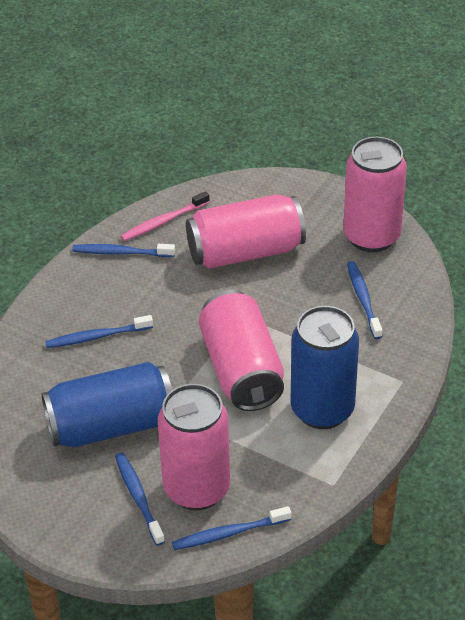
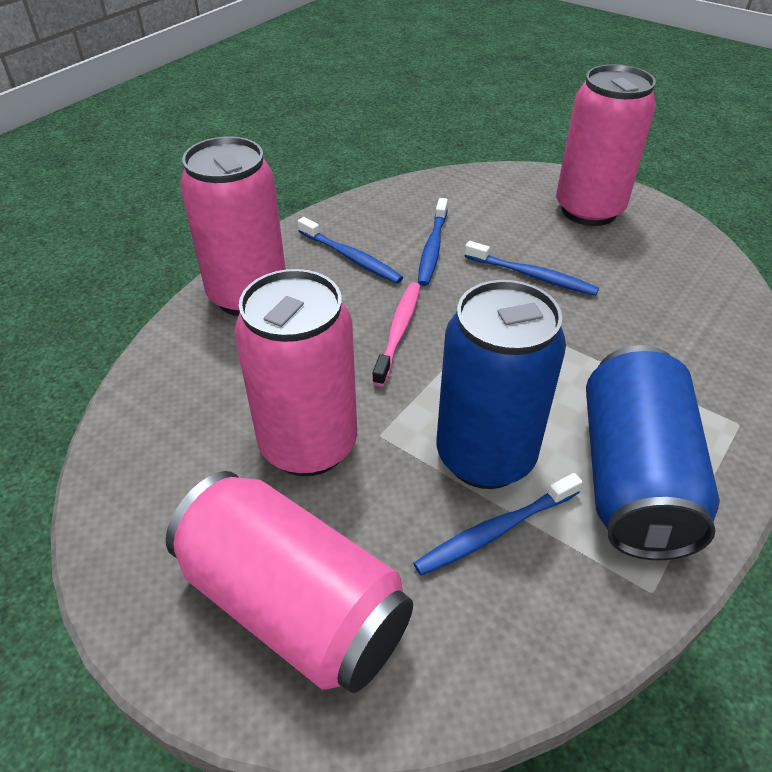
blue toothbrush: [45,315,153,348] [72,244,175,257] [115,452,165,545] [172,506,291,550] [347,261,382,339] = 5 -> [298,217,403,284] [413,473,583,576] [418,198,448,286] [465,241,599,296] = 4

